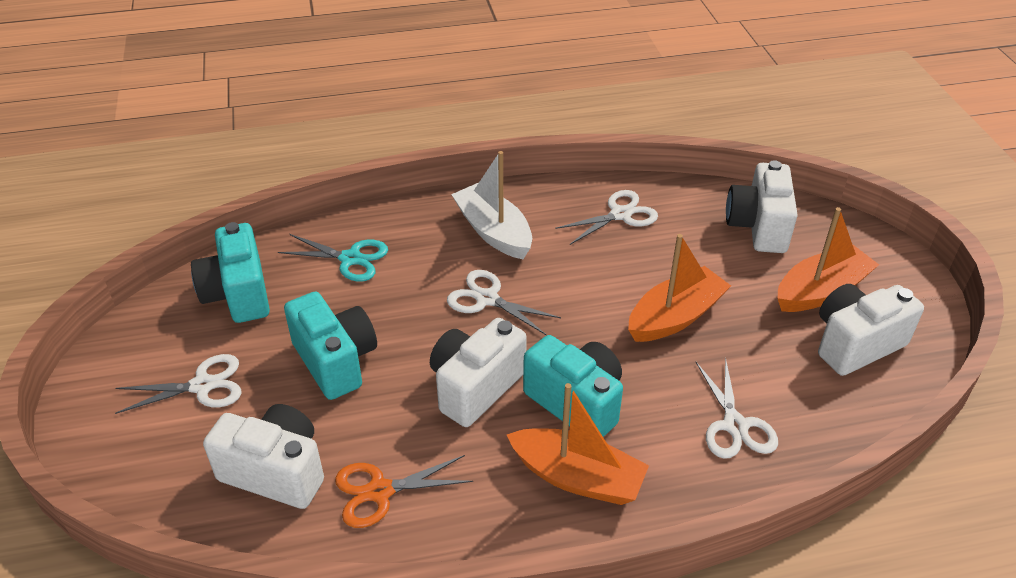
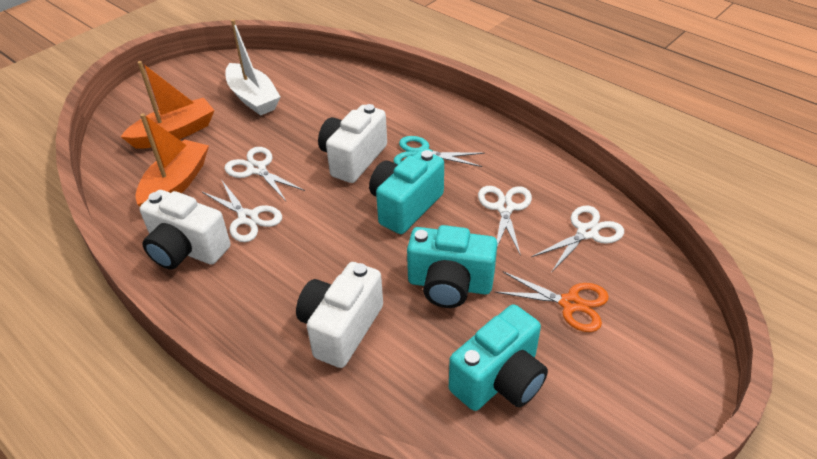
orange boat: [507,383,649,505] [628,234,731,342] [777,207,879,312] = 3 -> [121,61,215,149] [135,113,209,206] = 2
white camera: [203,404,324,509] [430,318,527,427] [726,160,798,253] [818,284,924,376] = 4 -> [140,190,231,270] [296,262,383,368] [318,104,387,183] = 3

